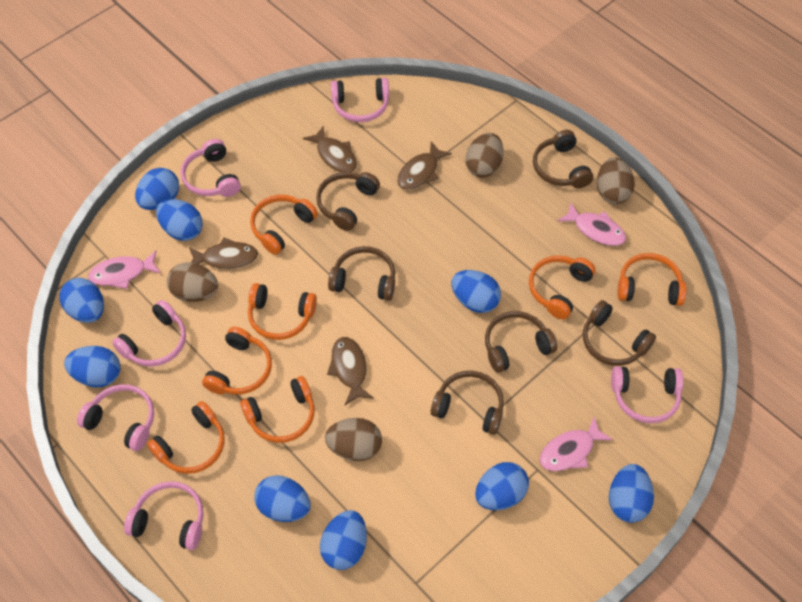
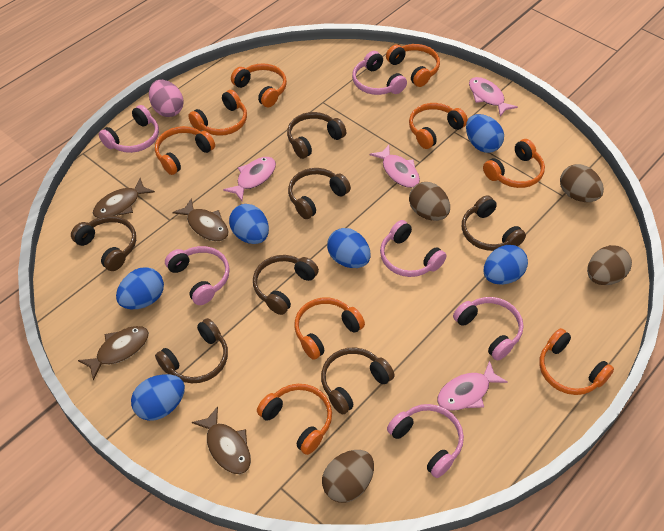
blue egg: [59,278,104,323] [64,346,121,387] [135,168,179,210] [156,199,203,241] [254,475,311,522] [320,510,367,570] [452,270,501,313] [475,462,529,510] [609,464,654,523] = 9 -> [116,267,164,309] [131,374,185,421] [229,204,269,244] [327,228,371,268] [466,114,504,153] [484,245,528,285] = 6
brown headphones: [316,172,380,231] [328,246,395,301] [431,371,504,435] [485,311,557,373] [533,130,593,188] [583,300,656,366] = 6 -> [71,216,136,271] [155,318,228,383] [253,255,319,315] [287,112,346,159] [288,168,351,219] [321,348,395,414] [462,195,526,251] = 7
orange headphones: [147,401,224,474] [202,327,272,395] [240,376,315,443] [248,283,317,340] [250,195,318,255] [529,255,596,319] [617,253,686,306] = 7 -> [155,126,215,175] [188,90,247,136] [231,63,287,107] [257,384,332,455] [294,298,365,360] [386,44,440,87] [409,103,468,149] [483,139,545,188] [539,328,614,395] = 9
pink egg: none = 0 -> [149,80,183,117] = 1
pink fish: [88,251,161,289] [540,417,613,471] [558,203,626,246] = 3 -> [223,157,276,201] [370,145,420,188] [437,360,508,411] [469,77,518,116] = 4

